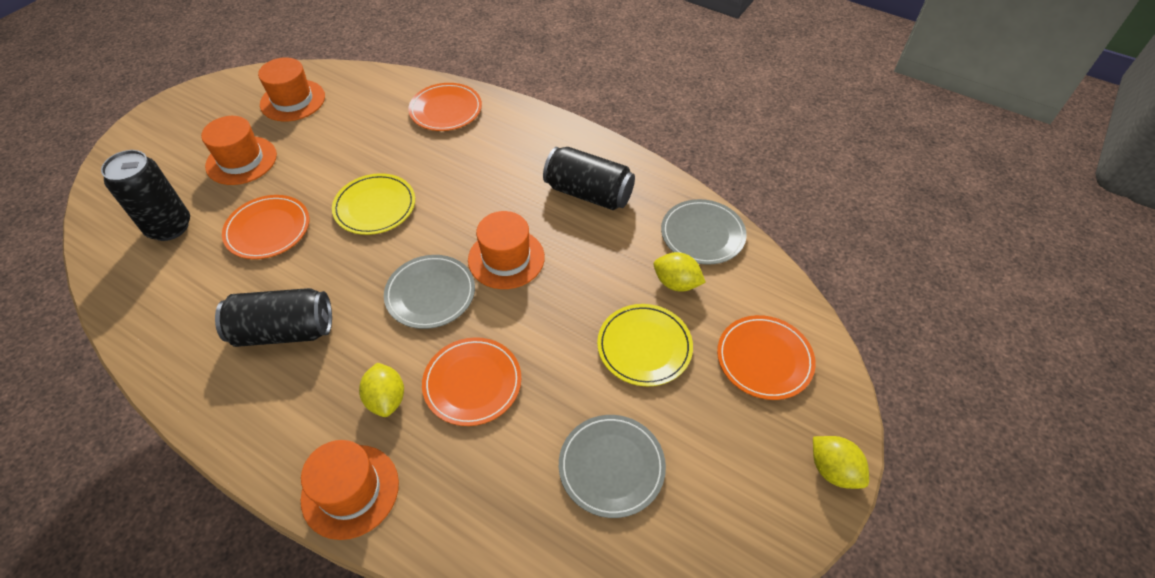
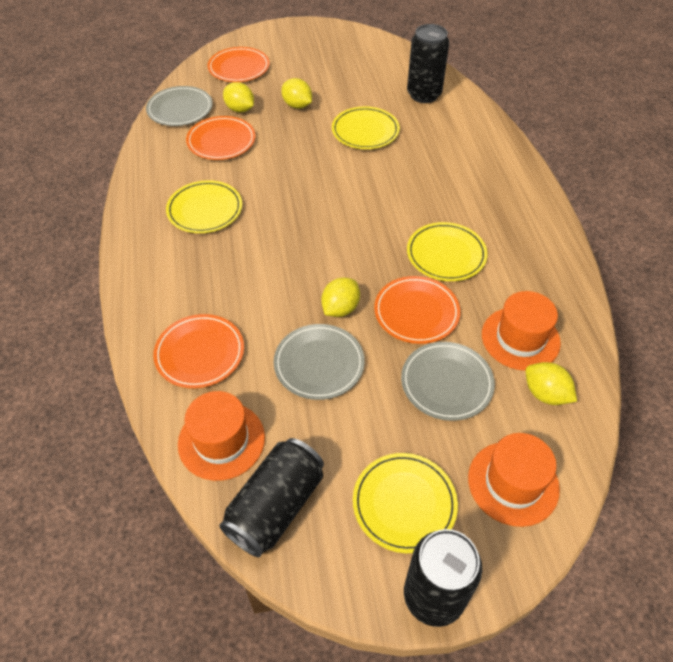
orange hat: [201,116,277,185] [258,57,325,122] [301,440,399,540] [468,211,545,289] = 4 -> [178,391,265,481] [468,433,560,527] [482,291,561,371] = 3
yellow lemon: [359,363,404,417] [654,252,706,292] [813,436,869,489] = 3 -> [223,82,254,112] [282,78,312,109] [321,278,360,317] [525,362,577,405] = 4
yellow plate: [332,173,415,235] [597,304,693,386] = 2 -> [166,180,242,233] [332,106,400,149] [353,453,458,553] [407,222,488,281] = 4

